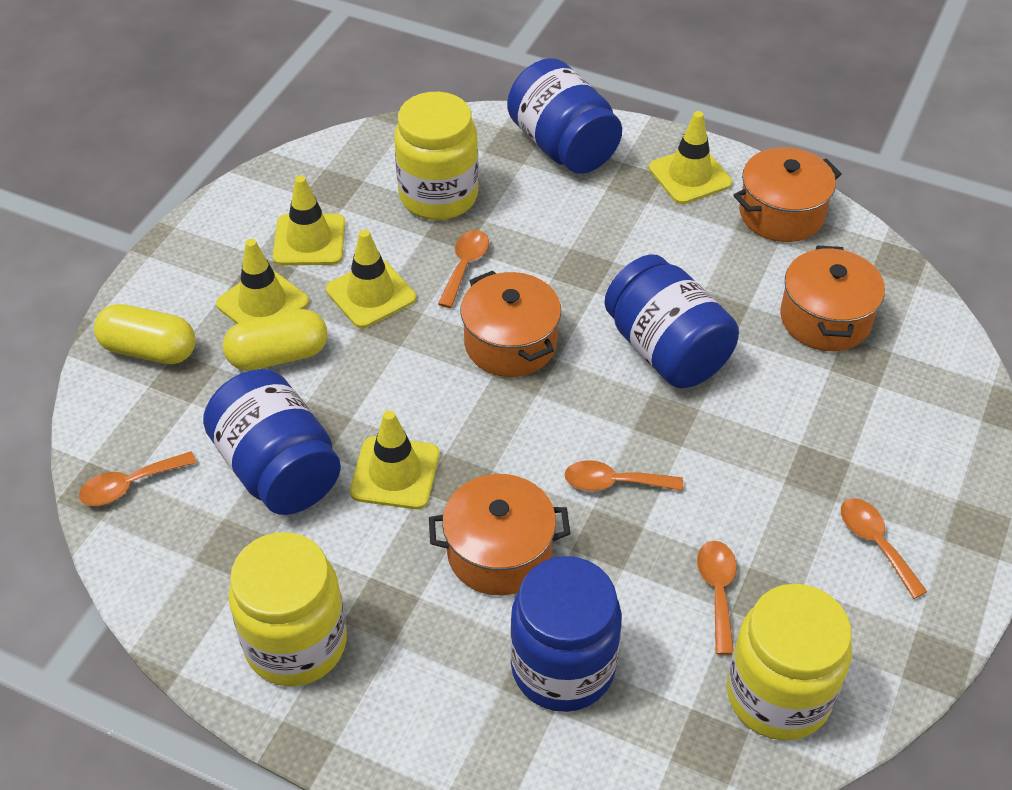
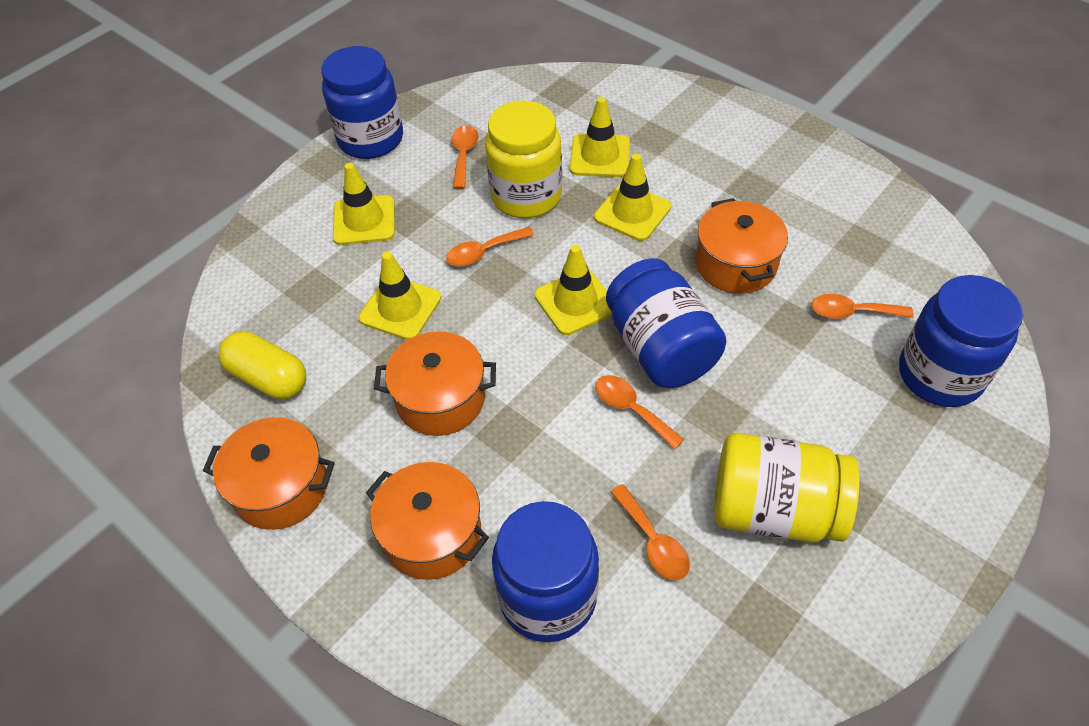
yellow capsule: [94,304,195,364] [223,309,328,371] = 2 -> [219,331,306,399] = 1
yellow jar: [229,532,347,687] [394,92,479,220] [727,584,852,741] = 3 -> [485,100,562,218] [714,433,860,543] = 2

